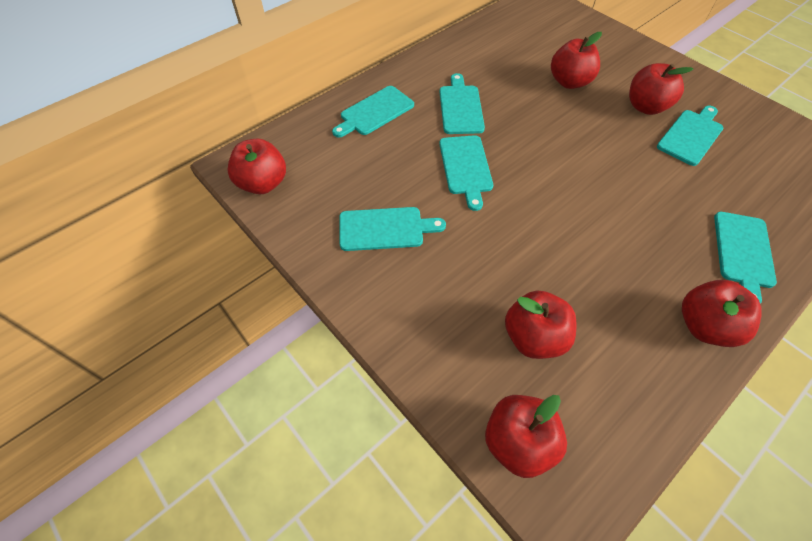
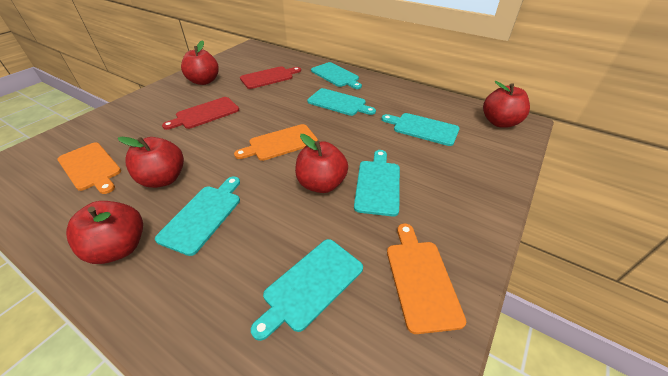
orange cutting board: none = 0 -> [58,142,121,194] [234,124,318,161] [387,223,466,334] = 3
red apple: [227,139,286,194] [485,395,567,478] [505,290,577,359] [551,32,602,89] [629,63,693,115] [682,280,762,347] = 6 -> [66,201,143,264] [118,137,184,188] [181,40,219,85] [295,134,348,193] [483,81,530,127] = 5
red cutting board: none = 0 -> [162,97,239,130] [240,66,301,89] = 2

